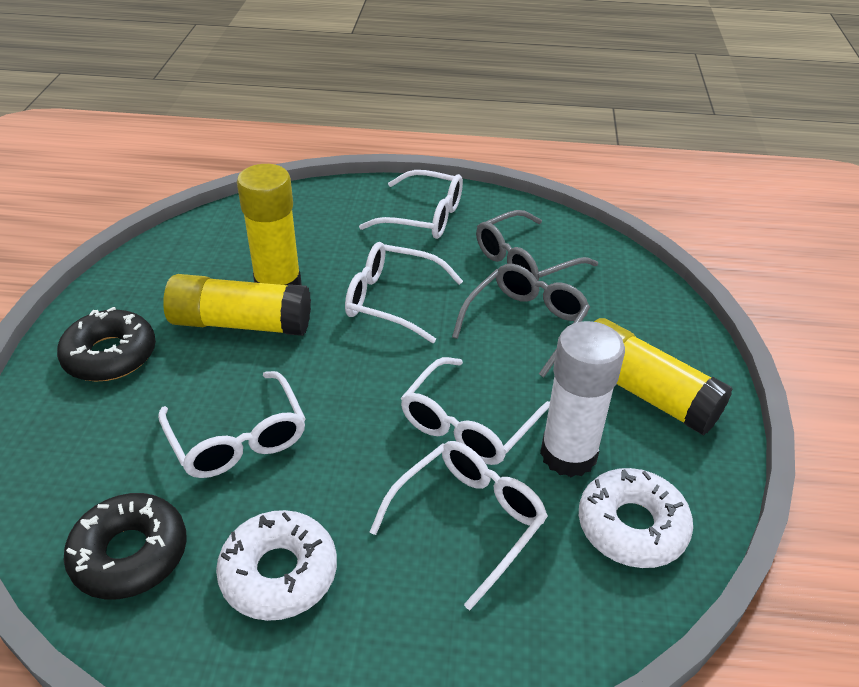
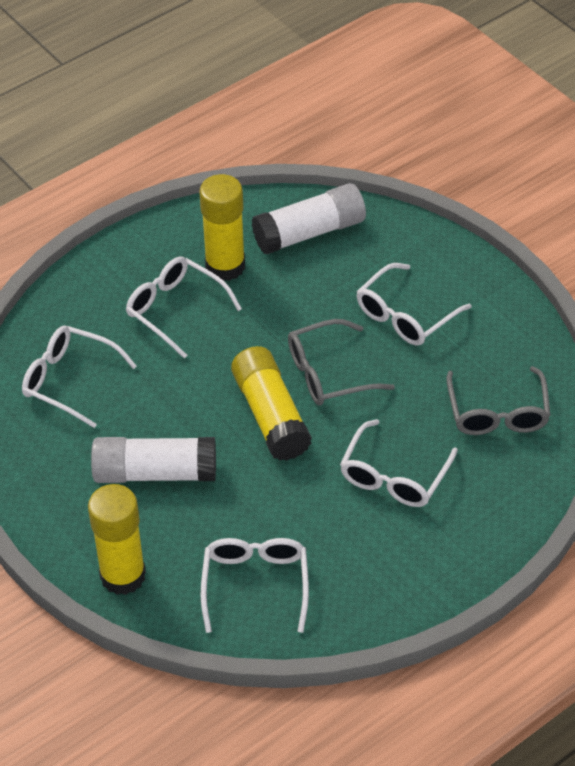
black donut: [57,307,156,381] [64,493,187,600] = 2 -> none = 0
white donut: [216,510,337,621] [579,468,693,568] = 2 -> none = 0
white glue stick: [540,321,625,477] = 1 -> [91,437,216,483] [252,183,366,254] = 2

